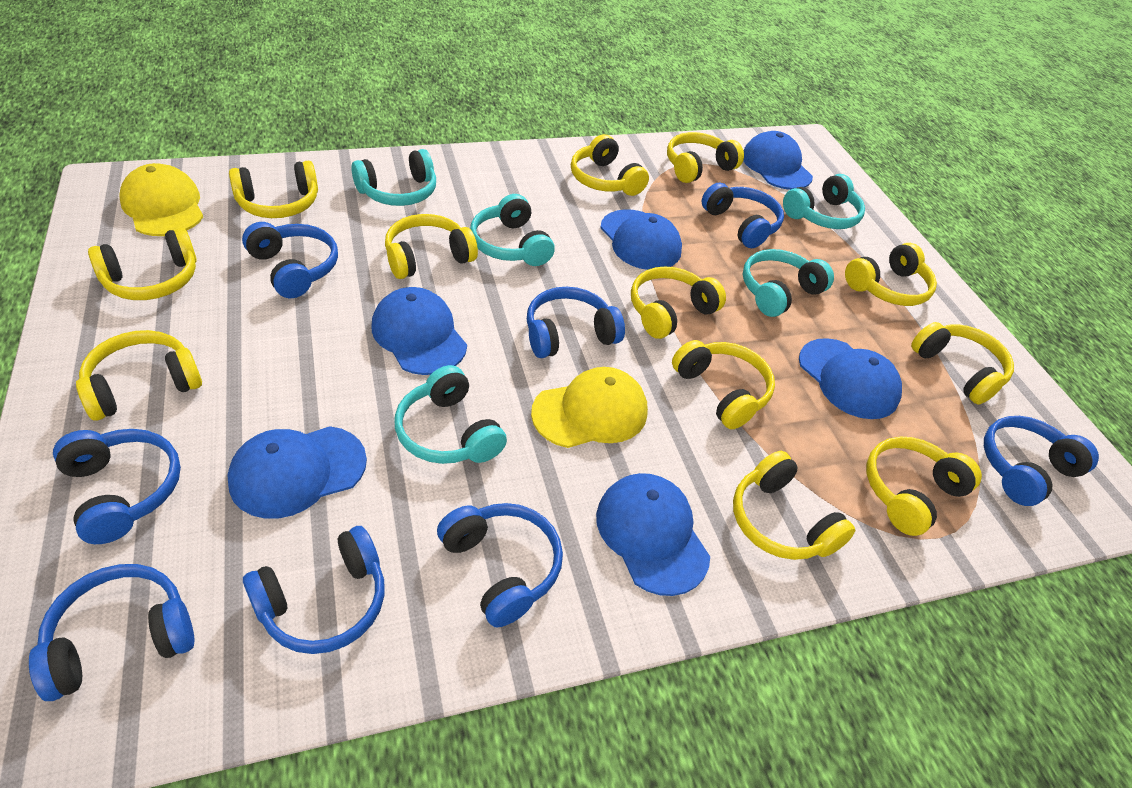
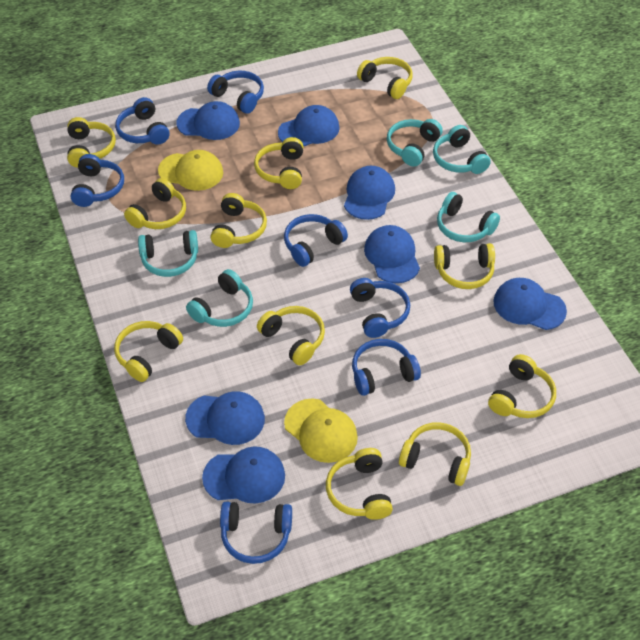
blue cap: [227,426,367,519] [372,287,467,375] [596,473,710,596] [600,209,682,270] [743,131,813,190] [799,338,902,419] = 6 -> [176,101,240,140] [185,391,265,445] [202,447,285,503] [278,105,340,147] [344,166,395,220] [364,225,420,283] [493,278,567,330] = 7
blue headphones: [29,564,194,701] [53,429,181,544] [242,222,338,298] [243,526,385,654] [437,503,563,628] [527,287,625,358] [701,182,784,248] [984,416,1099,506] = 8 -> [71,154,124,207] [115,97,170,145] [207,71,264,114] [220,501,292,564] [284,214,348,267] [350,278,410,338] [352,339,421,396] = 7
yellow headphones: [76,330,202,421] [88,228,197,300] [229,161,318,218] [385,214,478,279] [571,134,649,196] [631,267,726,339] [667,132,744,183] [672,340,775,429] [733,451,855,560] [845,243,937,306] [866,436,982,536] [911,322,1014,405] = 12 -> [67,117,116,168] [114,321,183,382] [124,178,186,229] [211,193,267,248] [254,137,303,189] [257,306,325,365] [326,448,393,520] [357,57,413,99] [399,422,471,486] [434,243,495,289] [488,354,556,418] = 11

